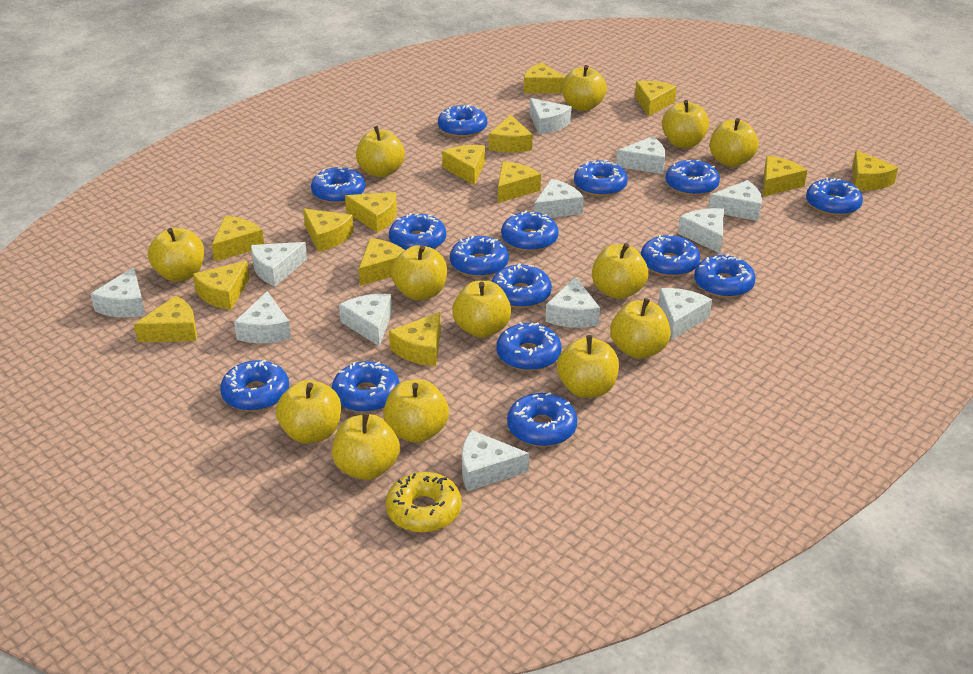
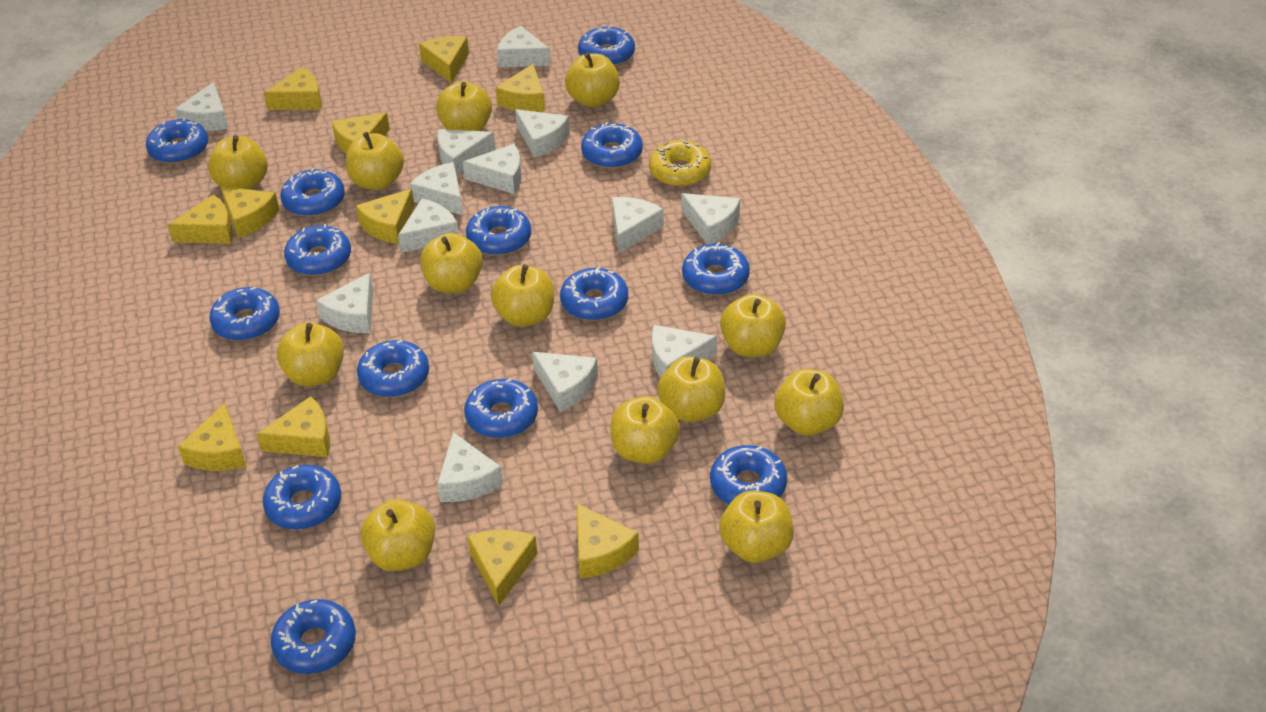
blue donut: [220,360,289,411] [311,167,366,204] [332,361,400,413] [389,213,446,250] [438,105,487,138] [450,236,509,277] [491,263,552,308] [496,322,562,371] [501,211,559,252] [507,393,577,447] [574,160,628,197] [641,234,700,277] [665,160,720,196] [694,254,756,298] [806,177,863,216] = 15 -> [146,117,208,164] [209,287,280,341] [263,465,341,530] [271,599,356,674] [280,168,345,217] [284,224,351,276] [357,340,429,397] [464,379,538,438] [466,206,531,256] [560,267,628,321] [578,25,635,66] [581,122,643,169] [682,242,750,296] [710,445,787,504] = 14
white cheese: [91,267,145,317] [234,291,291,343] [251,242,307,286] [339,294,392,346] [462,430,529,491] [530,98,572,135] [534,179,584,218] [545,277,600,328] [616,136,666,174] [658,288,712,340] [678,208,724,254] [708,180,762,221] = 12 -> [175,82,228,131] [316,273,373,333] [398,199,459,253] [409,162,463,215] [437,129,496,175] [437,432,503,502] [463,144,522,194] [497,26,551,67] [515,109,570,158] [532,352,598,412] [612,197,664,253] [652,325,717,377] [681,193,740,244] = 13
yellow cheese: [134,296,197,342] [193,261,250,310] [212,216,264,262] [303,209,354,252] [345,192,397,233] [359,238,405,286] [389,312,441,366] [442,145,485,185] [489,115,532,153] [498,161,541,203] [524,62,565,93] [635,81,677,117] [763,156,807,197] [852,150,898,191] = 14 -> [168,194,233,244] [178,403,246,471] [220,186,279,238] [257,396,330,457] [264,67,322,110] [332,112,390,154] [356,189,414,244] [419,36,469,83] [467,530,537,606] [495,64,545,112] [577,504,639,579] = 11

